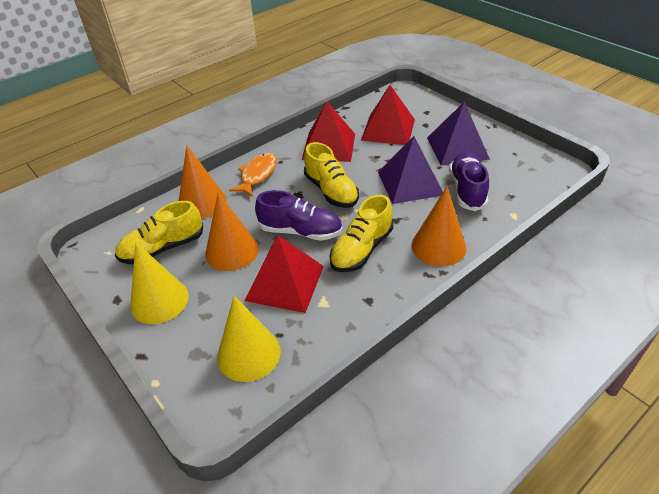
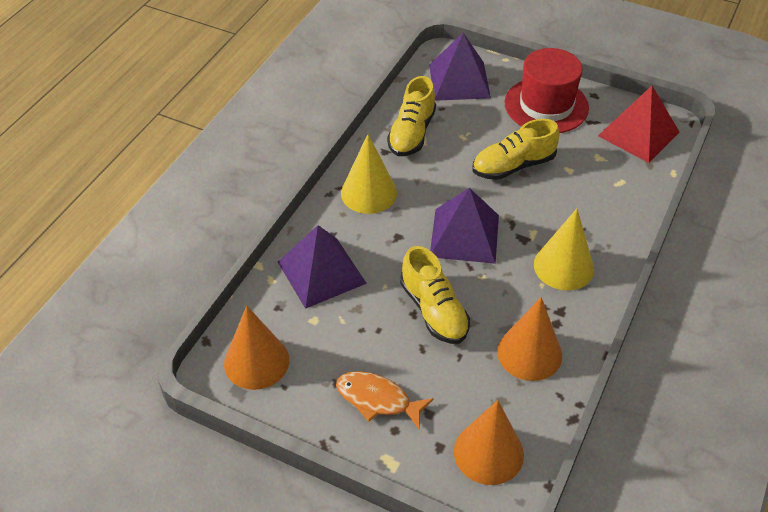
purple pyramid: [378,136,443,204] [427,102,490,166] = 2 -> [278,225,367,309] [429,33,491,101] [430,188,499,264] = 3
purple shoe: [255,190,343,241] [449,152,489,211] = 2 -> none = 0
red hat: none = 0 -> [504,48,589,133] = 1
red pyramid: [244,235,324,313] [302,101,355,162] [361,85,415,145] = 3 -> [598,86,679,163] = 1

